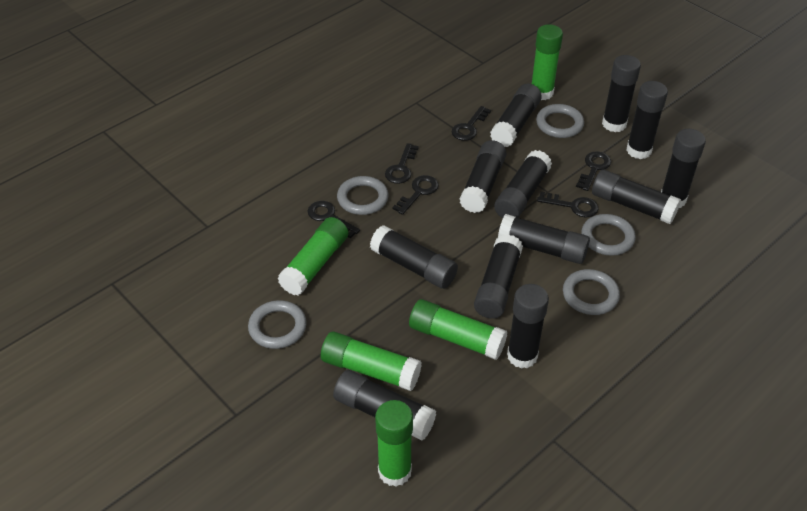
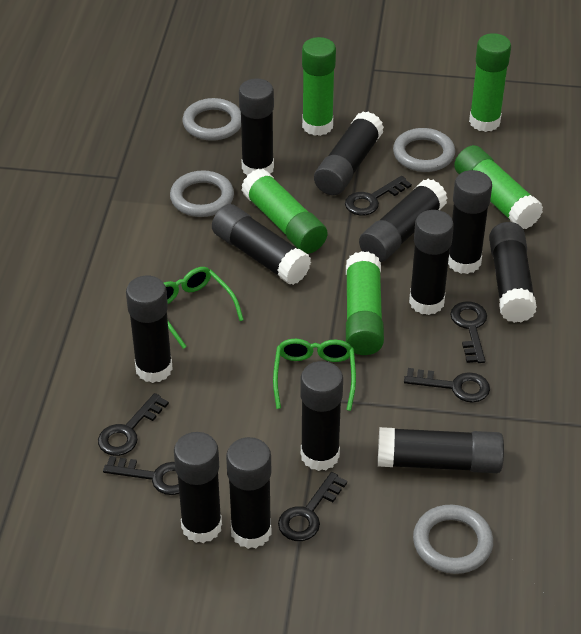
green glasses: none = 0 -> [164,267,244,349] [273,339,356,411] = 2
grey ring: [248,300,307,349] [337,176,389,215] [536,104,584,138] [563,269,620,315] [581,214,636,256] = 5 -> [170,170,234,217] [182,98,241,141] [393,128,455,172] [413,505,493,574] = 4

